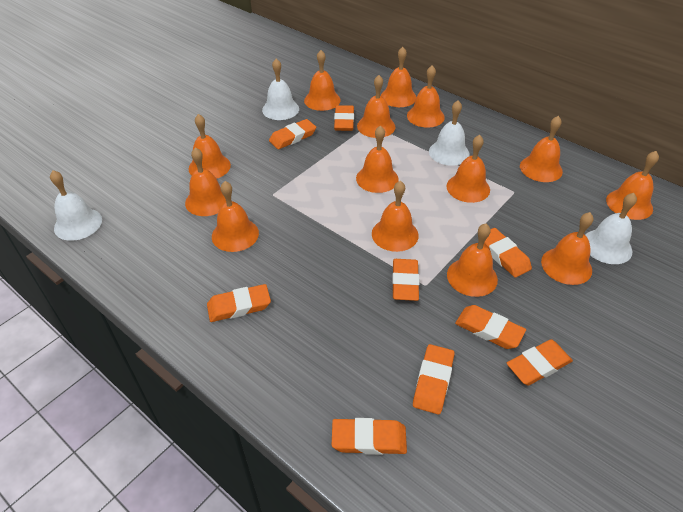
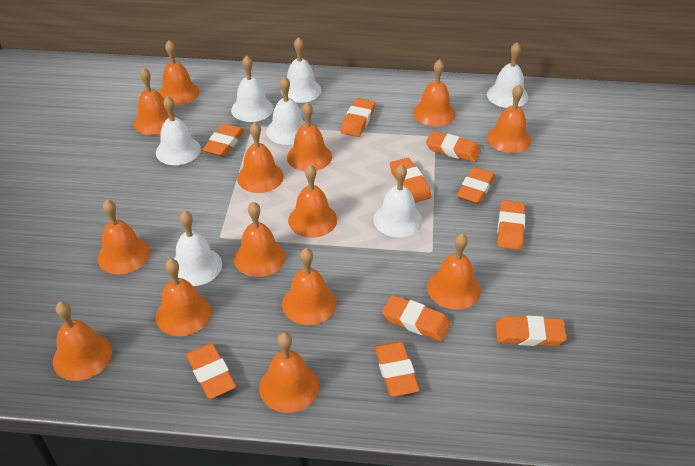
orange eraser: [207,284,271,322] [269,119,316,149] [332,418,407,455] [334,105,354,131] [392,259,420,301] [413,344,455,415] [455,305,526,349] [484,228,532,278] [507,339,573,385] = 9 -> [186,343,236,399] [202,124,245,157] [340,98,375,137] [375,341,420,397] [382,295,451,341] [390,158,431,203] [426,131,481,162] [457,167,495,204] [496,316,567,346] [497,200,525,250] = 10
white bell: [50,170,102,241] [262,59,299,120] [429,100,470,166] [585,193,637,264] = 4 -> [156,96,201,165] [174,210,222,286] [231,55,274,122] [266,76,305,145] [281,37,322,103] [373,164,423,237] [487,42,528,108] = 7

